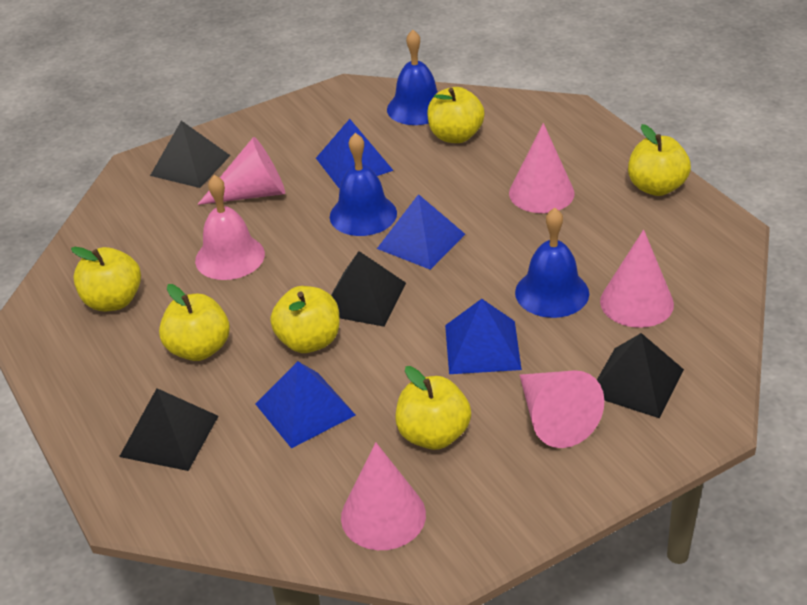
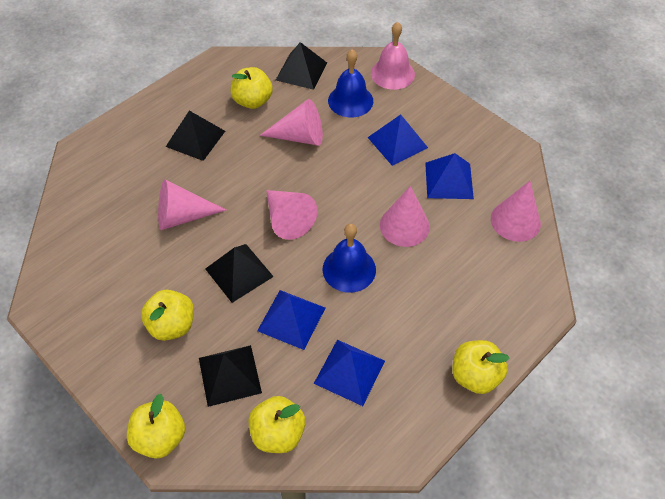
blue bell: [330,133,397,236] [387,30,438,125] [515,208,589,318] = 3 -> [323,224,376,293] [328,49,373,117] = 2
yellow apple: [71,247,141,311] [159,284,230,361] [270,286,340,353] [396,366,471,450] [427,87,485,143] [628,124,691,196] = 6 -> [127,394,185,459] [141,290,194,341] [230,67,273,109] [248,396,306,453] [452,340,510,394] = 5

